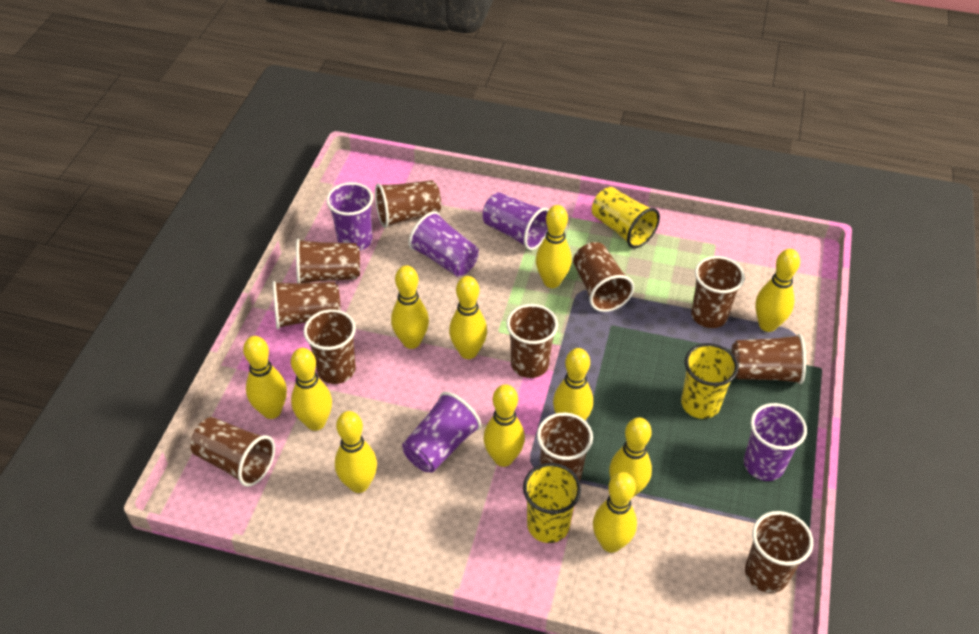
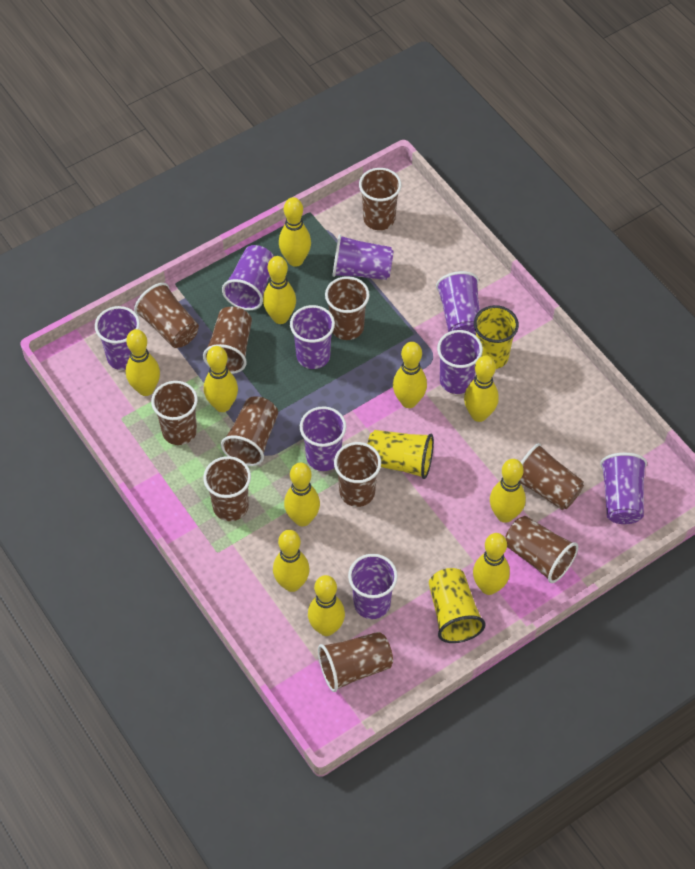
purple cup: [326,182,373,251] [402,392,481,473] [408,211,479,277] [483,192,549,250] [744,403,807,481] = 5 -> [95,306,140,370] [222,245,274,310] [290,305,335,369] [300,406,346,471] [332,234,394,280] [348,554,398,619] [436,271,480,335] [437,330,483,394] [600,453,647,524] = 9

